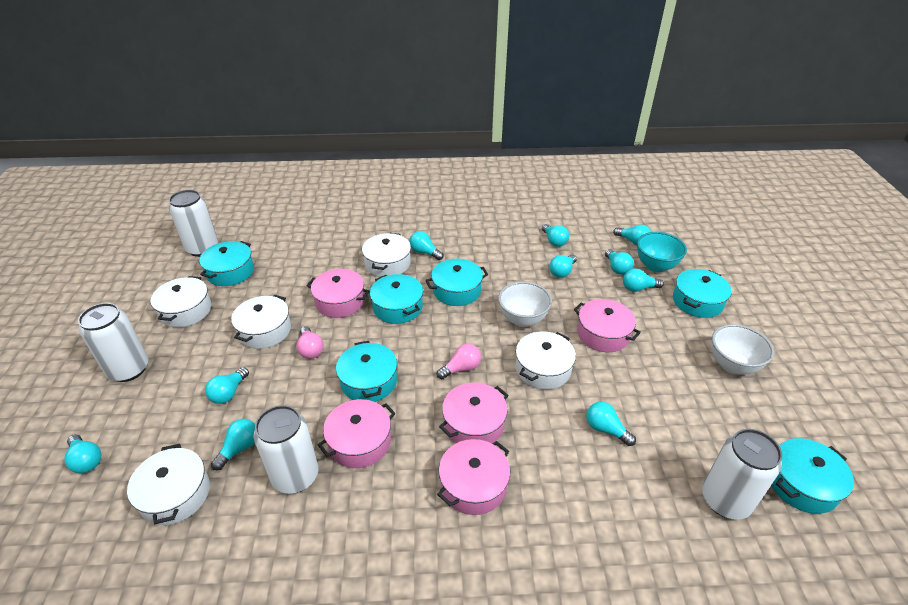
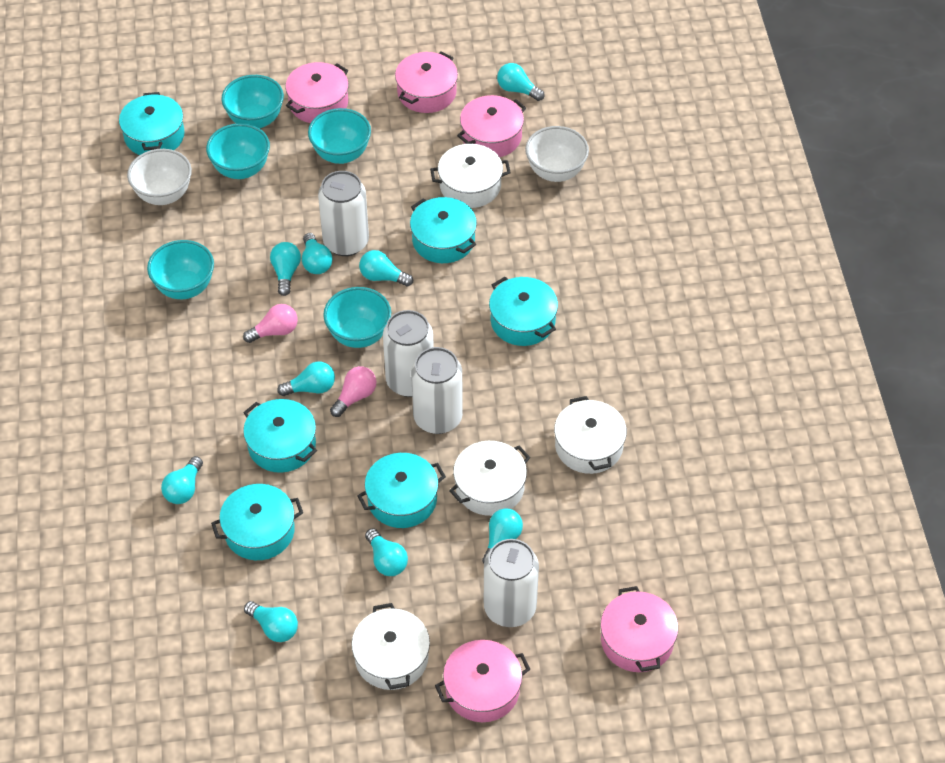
turquoise bowl: [637,232,687,272] = 1 -> [147,240,214,299] [206,123,270,179] [221,75,284,129] [308,108,371,164] [323,287,391,348] = 5
turquoise light bulb: [64,434,101,473] [205,367,249,404] [211,419,255,470] [409,231,444,260] [542,224,569,247] [549,254,577,278] [587,402,636,446] [605,249,634,275] [613,225,651,245] [623,269,664,292] = 10 -> [161,456,203,504] [244,601,298,642] [270,242,301,296] [277,362,335,396] [302,233,332,274] [359,250,413,287] [365,528,408,576] [482,508,523,563] [497,63,545,101] = 9
white pot: [127,444,210,525] [151,276,211,328] [231,295,291,349] [362,233,411,277] [516,331,576,390] = 5 -> [352,603,430,690] [430,144,511,208] [449,441,530,516] [554,396,627,474] = 4

